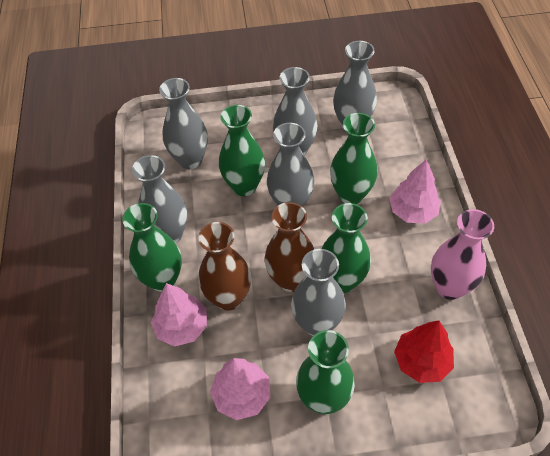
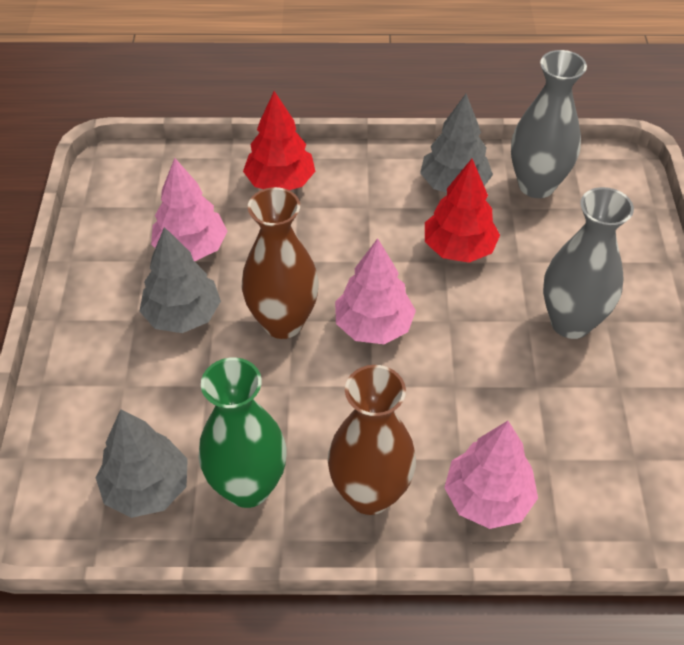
green vase: [122,203,182,292] [219,105,265,196] [296,330,355,414] [322,203,371,293] [330,113,378,204] = 5 -> [198,357,287,508] = 1
grey tree: none = 0 -> [96,409,188,518] [139,227,221,333] [420,94,493,193] = 3
grey vase: [132,155,187,243] [159,78,208,169] [267,123,314,207] [273,67,318,156] [291,249,346,336] [333,41,377,130] = 6 -> [511,50,587,198] [543,187,634,339] = 2
pink vase: [431,209,494,300] = 1 -> none = 0
red tree: [394,320,454,383] = 1 -> [243,91,315,190] [425,159,500,263] = 2

